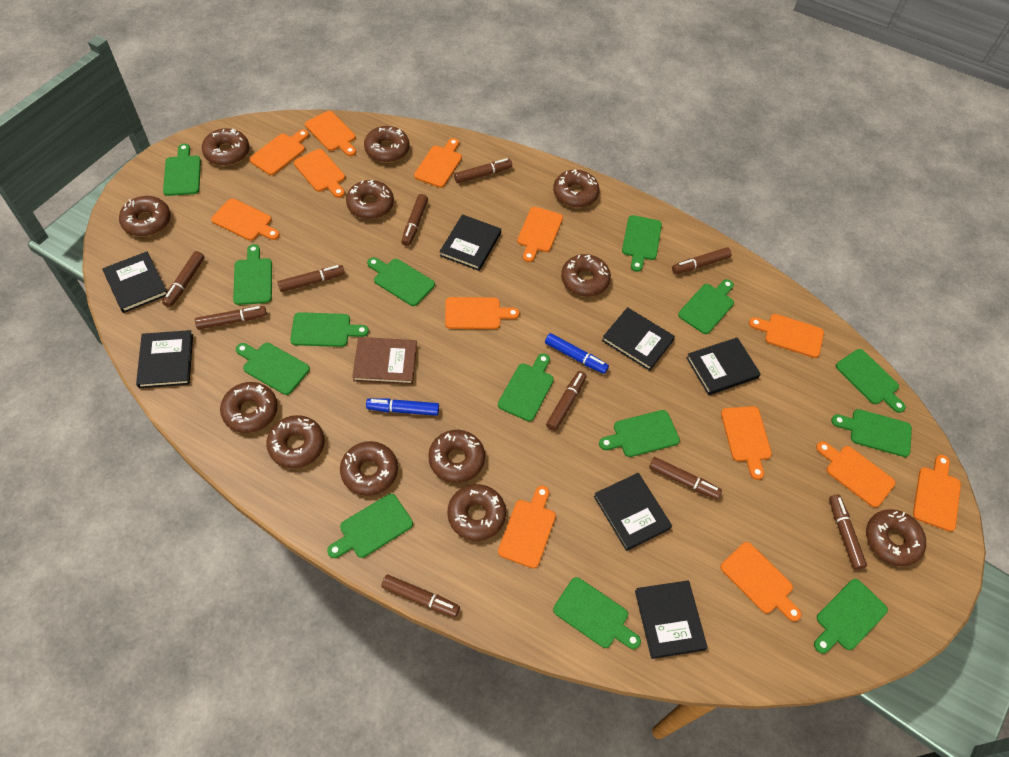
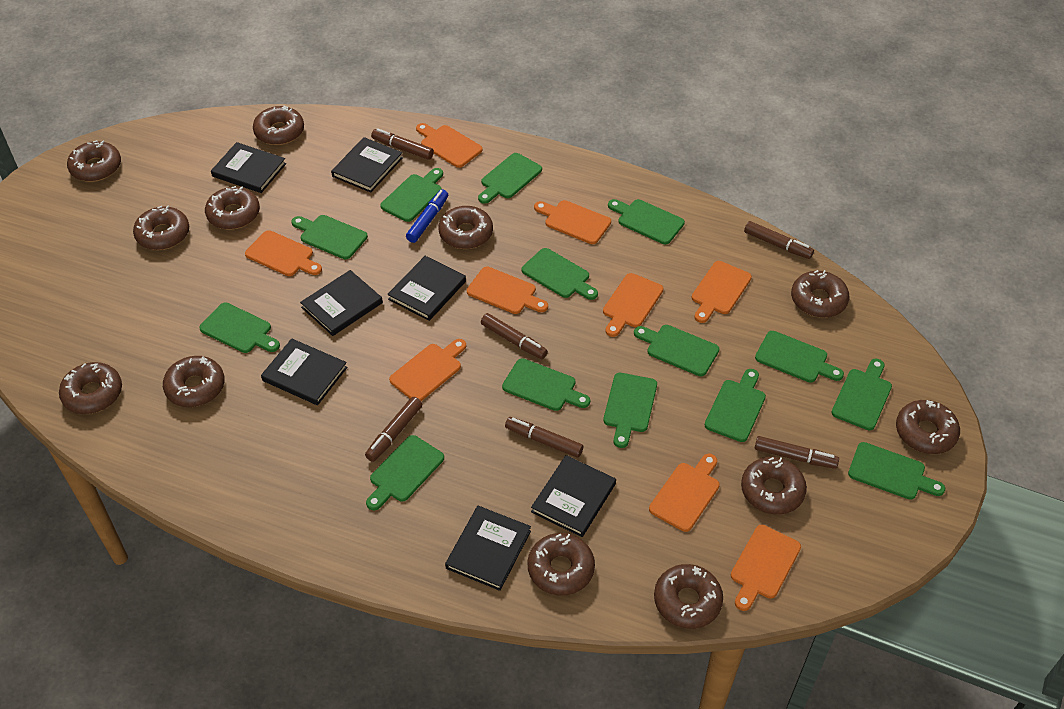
blue marker: [366,398,439,416] [545,333,609,374] = 2 -> [406,189,448,243] = 1
brown book: [352,337,417,385] = 1 -> none = 0
brown marker: [162,251,205,308] [195,306,267,329] [277,265,345,292] [381,574,460,617] [401,194,428,246] [454,158,512,183] [546,371,586,431] [649,457,722,499] [672,247,732,274] [829,495,867,570] = 10 -> [365,397,422,462] [371,128,434,160] [481,313,548,359] [505,417,583,458] [744,221,814,259] [755,436,839,469] = 6
orange cutting board: [211,199,280,241] [249,130,309,175] [294,149,345,198] [305,111,356,156] [414,138,462,188] [445,297,520,329] [498,486,556,569] [517,207,563,262] [720,542,802,622] [721,406,772,480] [749,314,824,358] [816,441,896,508] [913,455,961,532] = 13 -> [245,230,322,276] [389,339,466,401] [416,123,483,168] [467,266,548,314] [534,200,611,244] [603,273,664,337] [649,454,720,532] [692,261,752,323] [731,525,801,611] = 9

